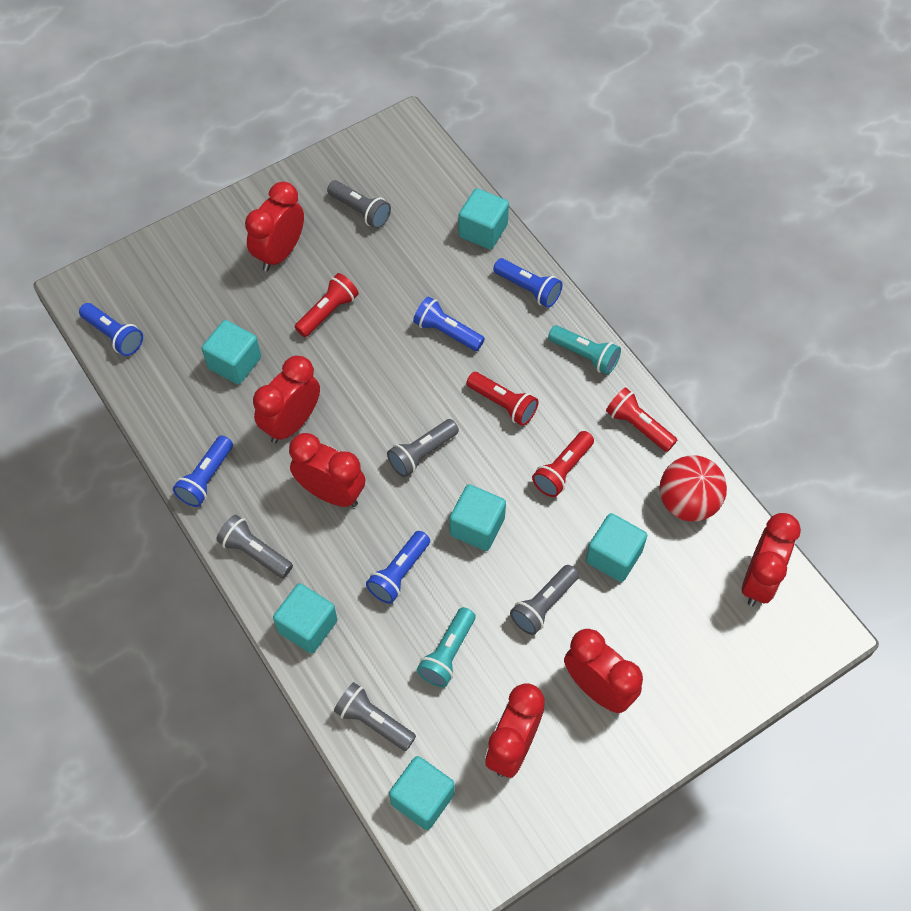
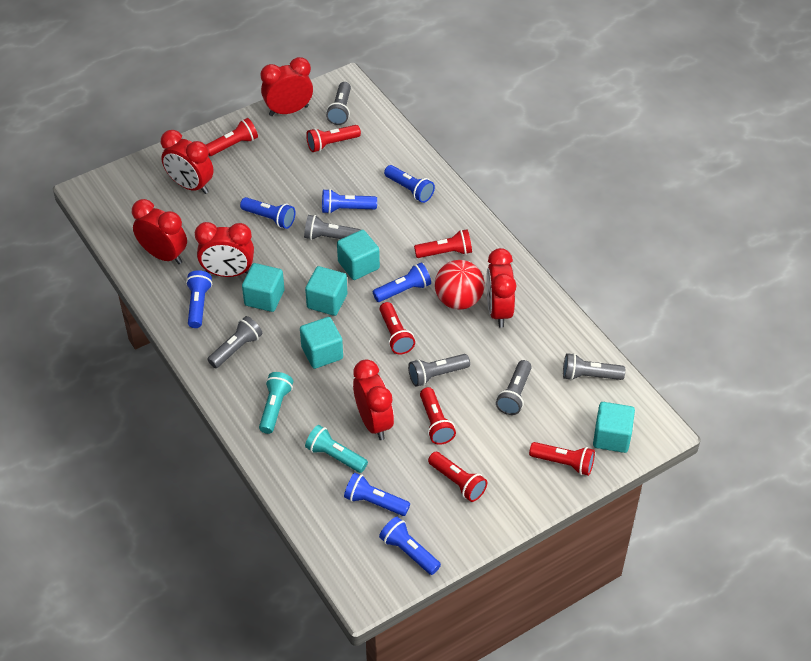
blue flashlight: [79,303,143,356] [173,436,233,507] [366,531,430,604] [413,296,485,351] [493,258,563,308] = 5 -> [186,270,212,328] [240,197,295,229] [322,189,377,214] [344,473,410,516] [373,263,431,302] [379,517,441,575] [384,165,435,203] = 7
grey flashlight: [216,515,293,578] [327,180,391,229] [334,682,416,751] [387,419,459,477] [510,565,579,635] = 5 -> [207,316,262,368] [304,215,361,240] [326,82,351,125] [408,354,470,387] [496,360,532,415] [563,353,625,380] = 6
red flashlight: [295,273,359,337] [466,372,538,426] [532,431,594,497] [606,387,677,452] = 4 -> [206,118,258,156] [306,125,361,152] [379,302,415,355] [414,229,472,258] [420,387,456,445] [428,452,487,502] [529,442,595,476] = 7
turquoise cube: [202,320,261,384] [273,583,337,654] [389,756,455,830] [449,484,506,551] [459,188,509,250] [586,513,647,582] = 6 -> [242,263,285,312] [300,317,343,369] [305,266,347,316] [337,230,380,280] [593,402,635,453] = 5

